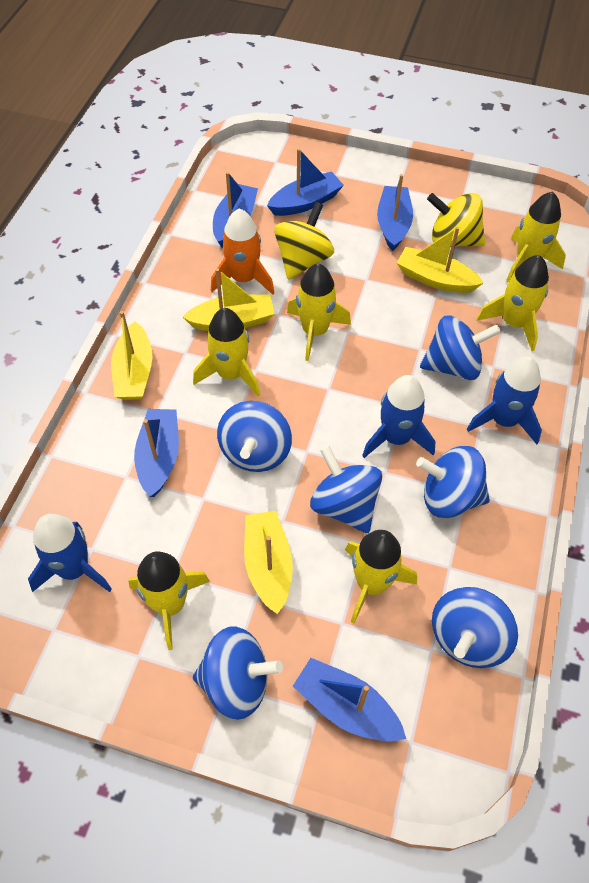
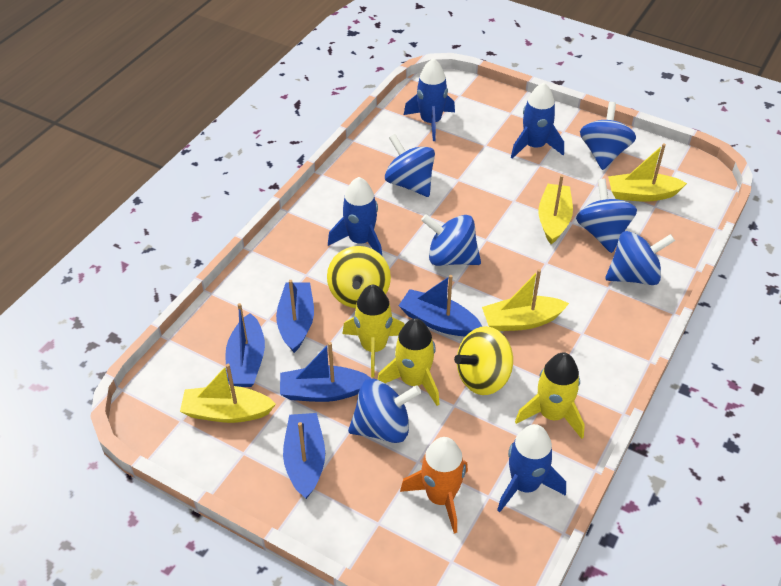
blue rocket: [28,514,112,592] [362,375,435,458] [467,357,542,444] = 3 -> [328,177,383,257] [404,58,455,141] [497,424,566,512] [511,83,564,159] = 4
yellow rocket: [129,551,210,650] [193,308,260,396] [287,263,351,361] [345,530,417,624] [477,255,549,351] [506,191,566,283] = 6 -> [343,285,405,377] [377,318,440,406] [515,352,585,439] = 3

